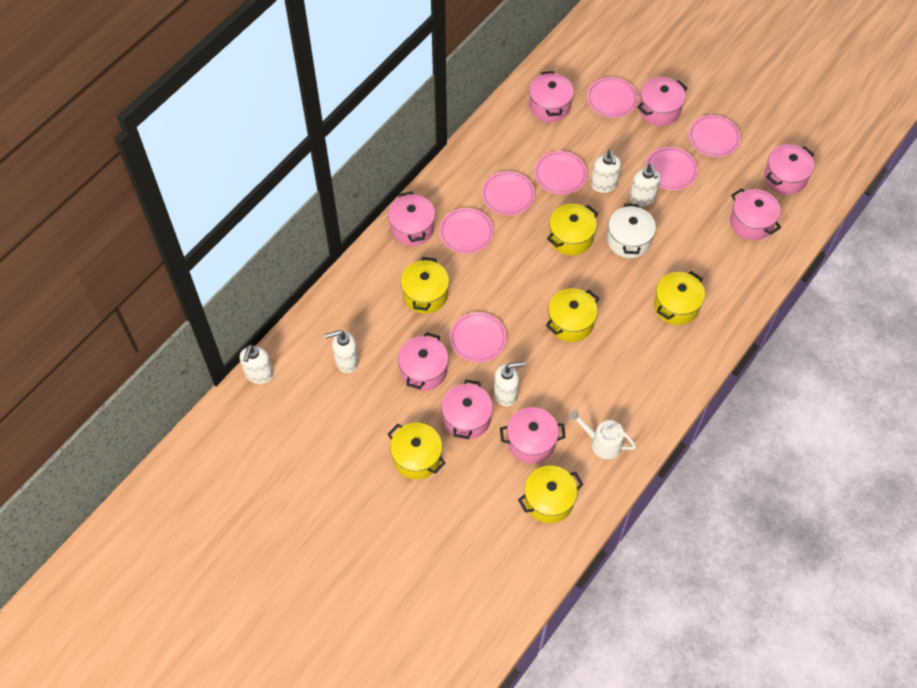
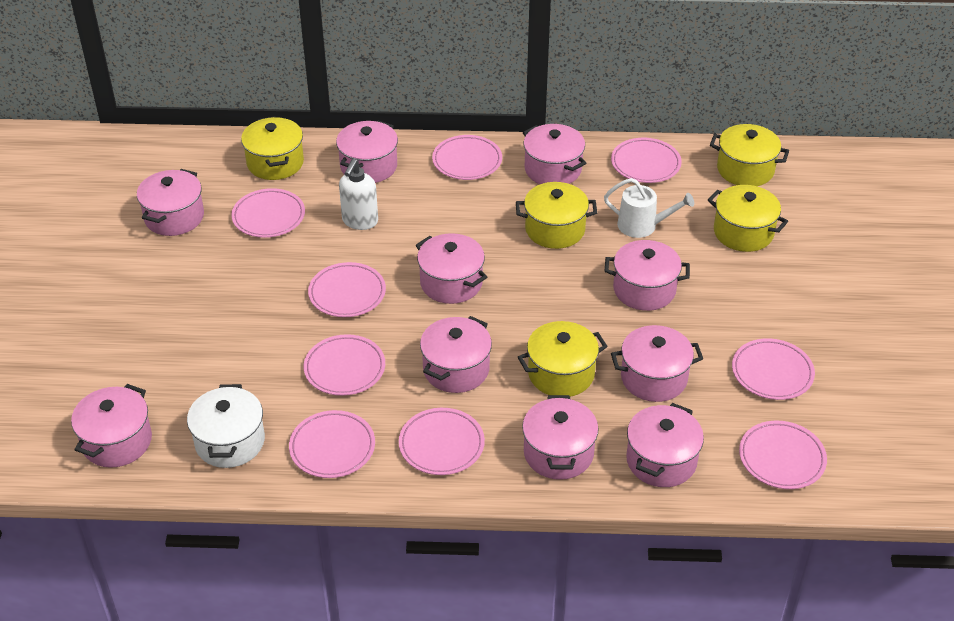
pink plate: [439,208,493,254] [450,312,507,362] [482,171,535,215] [534,151,587,194] [587,77,638,118] [645,147,698,190] [689,115,741,157] = 7 -> [231,188,305,238] [289,410,375,478] [304,334,385,396] [308,262,386,317] [399,408,485,475] [432,135,502,180] [611,138,682,183] [732,338,815,400] [739,420,827,489] = 9
pink pot: [388,191,435,246] [398,332,448,391] [441,380,493,440] [500,407,566,464] [529,71,574,122] [638,77,687,126] [730,188,781,241] [764,144,814,195] = 8 -> [71,384,152,468] [137,169,204,236] [336,121,398,183] [416,233,487,304] [420,316,492,393] [522,395,598,480] [523,124,586,184] [605,240,690,311] [611,325,703,402] [626,403,704,487] = 10
white soap dispenser: [240,344,274,384] [325,330,359,373] [494,362,525,406] [591,150,621,193] [630,164,660,207] = 5 -> [339,159,378,230] = 1
yellow pot: [388,423,446,479] [400,257,449,313] [518,466,583,523] [546,288,599,342] [547,204,598,256] [654,271,705,325] = 6 -> [241,117,304,180] [516,182,597,249] [518,321,608,397] [708,185,788,252] [710,124,789,186] = 5

